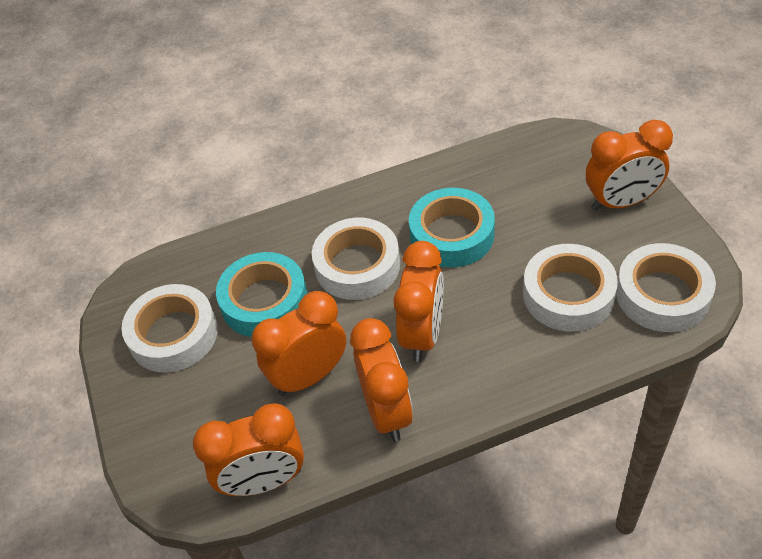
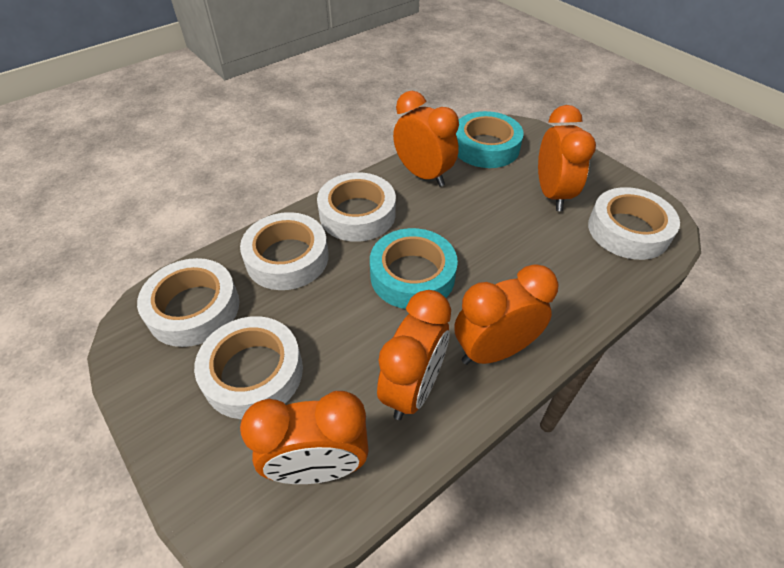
white tape: [122,284,218,373] [312,218,400,300] [523,244,618,332] [616,243,716,332] = 4 -> [137,258,239,347] [194,316,303,419] [240,212,329,290] [317,172,396,242] [588,187,680,260] = 5

